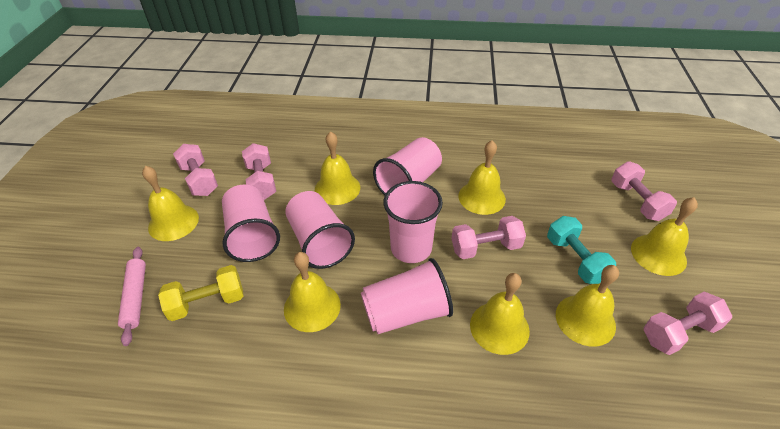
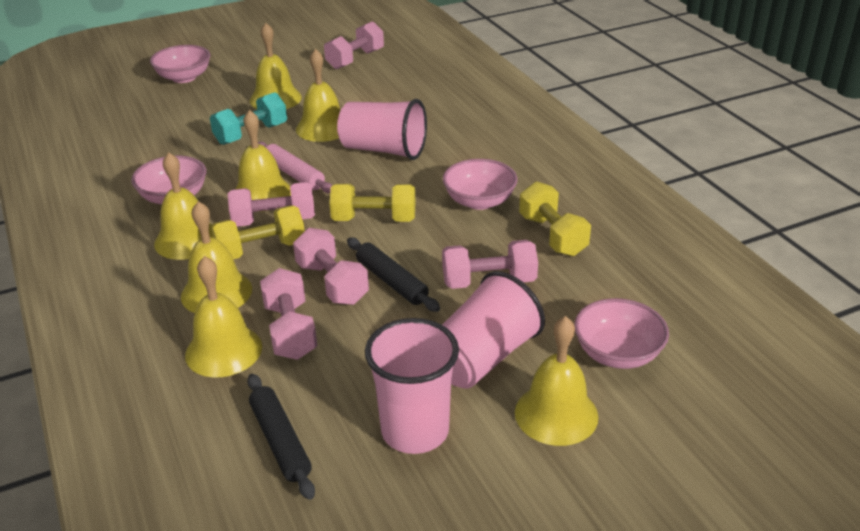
black rolling pin: none = 0 -> [247,374,315,500] [347,237,440,312] = 2
pink bowl: none = 0 -> [131,156,206,204] [150,45,211,83] [443,159,518,210] [574,298,669,369] = 4
pink cup: [222,184,280,262] [285,191,355,269] [361,258,453,334] [373,137,442,195] [383,181,443,263] = 5 -> [337,99,427,160] [365,318,459,454] [442,271,545,389] = 3
yellow dumbbell: [158,265,243,321] = 1 -> [211,205,305,259] [329,184,415,222] [519,181,591,256] = 3

